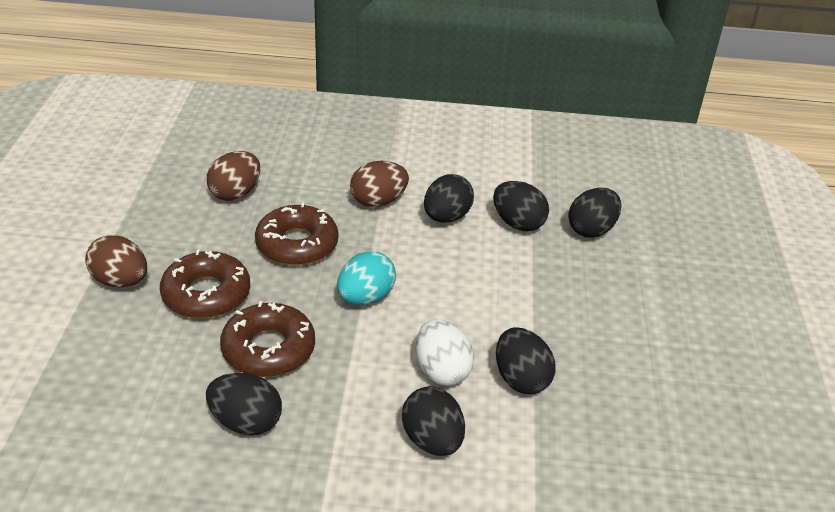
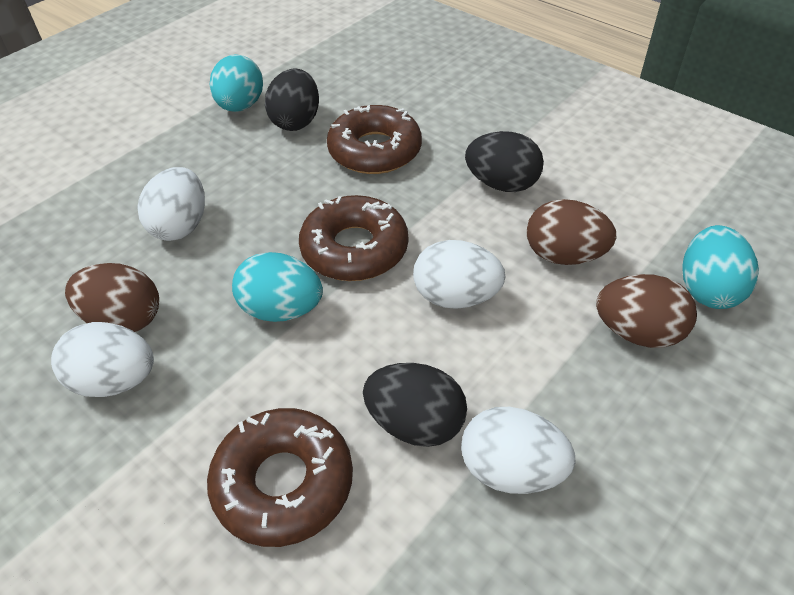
black egg: [206,373,282,436] [402,386,465,456] [424,174,474,223] [493,181,549,231] [496,327,556,394] [568,188,621,238] = 6 -> [265,68,319,131] [363,363,467,447] [465,131,544,192] = 3
turquoise egg: [337,251,396,305] = 1 -> [210,54,263,112] [232,252,323,322] [683,225,759,309] = 3
white egg: [416,319,474,386] = 1 -> [51,322,154,397] [137,167,205,241] [413,240,505,309] [461,407,575,494] = 4

